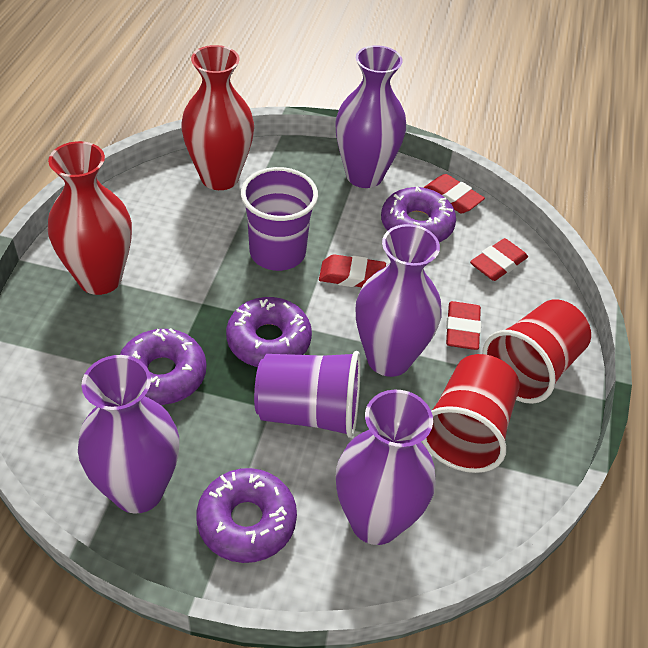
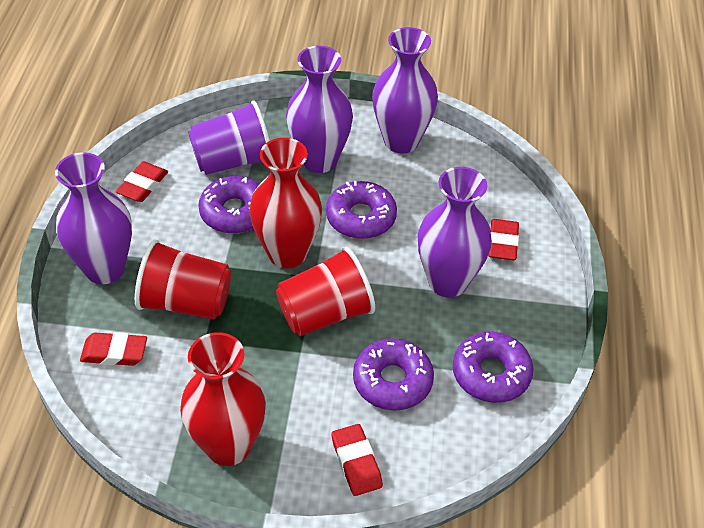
purple cup: [241,167,318,271] [254,351,361,438] = 2 -> [188,100,270,175] = 1

